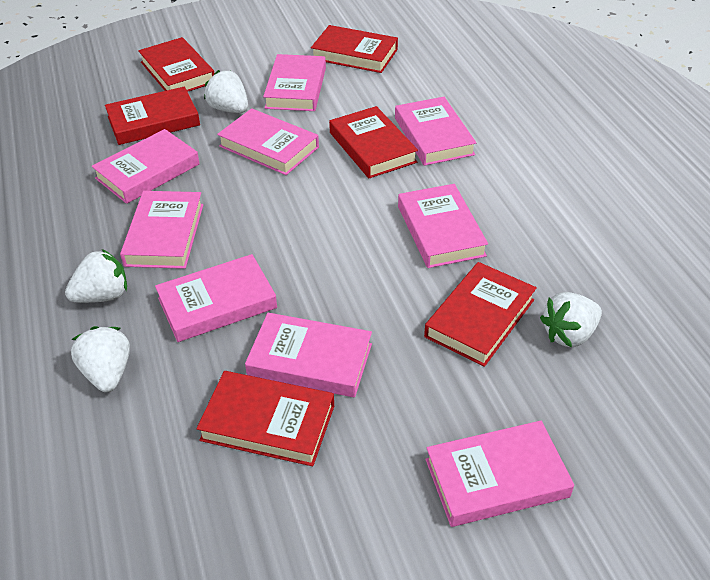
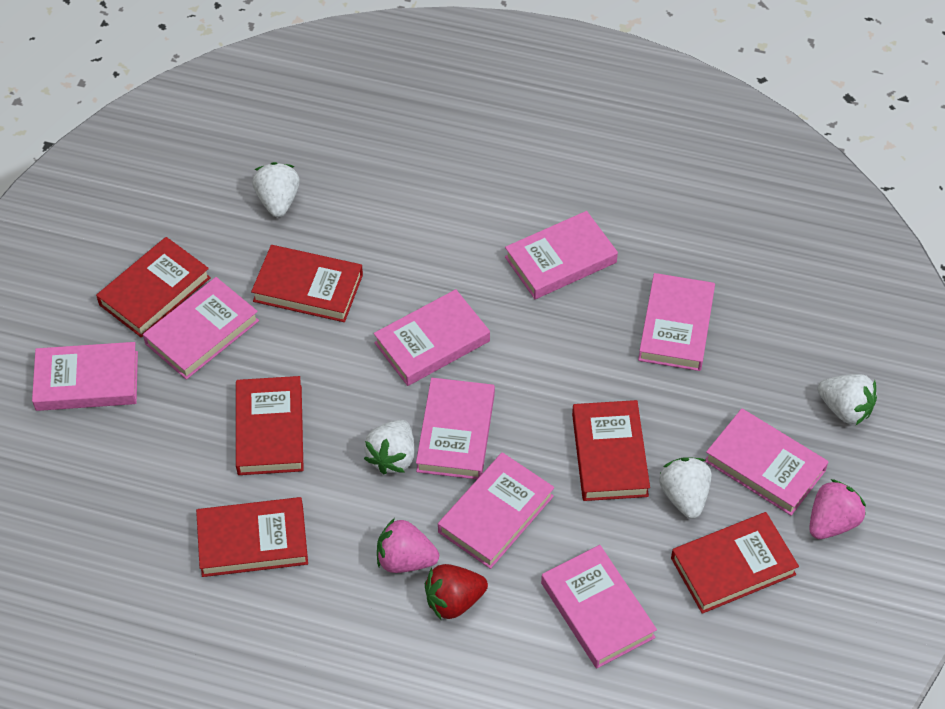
pink strawberry: none = 0 -> [377,518,439,573] [809,479,866,539] = 2
red strawberry: none = 0 -> [425,564,488,619] = 1

